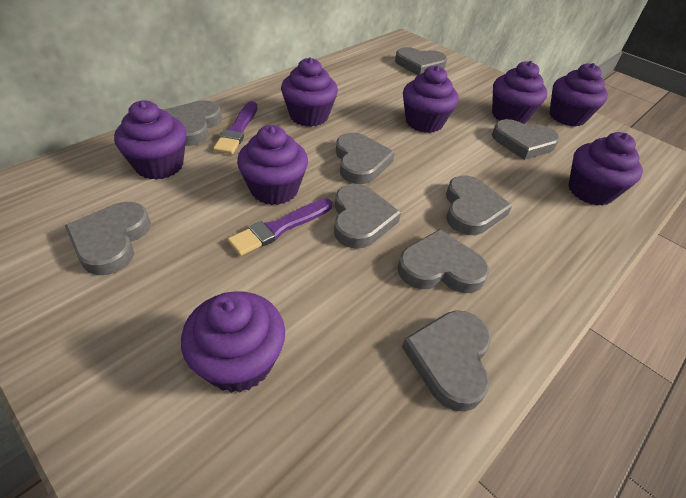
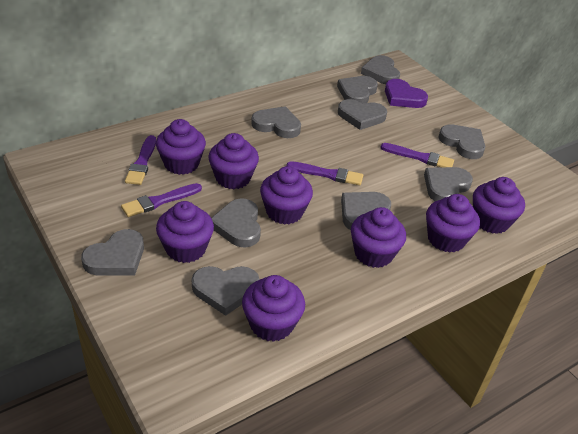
grey heart: [65,202,151,275] [164,100,222,146] [334,184,401,249] [336,133,395,184] [395,47,447,75] [398,229,489,293] [402,310,491,412] [446,175,512,235] [492,119,559,160] = 9 -> [81,229,144,276] [192,266,260,316] [211,198,261,247] [251,106,301,138] [337,76,378,103] [338,99,387,130] [341,192,391,230] [361,55,400,84] [424,167,473,201] [438,124,485,159] = 10
purple brush: [213,101,257,154] [228,198,332,256] = 2 -> [121,183,202,217] [125,135,156,185] [286,161,363,185] [380,143,454,167] = 4
purple heart: none = 0 -> [385,79,428,108] = 1

